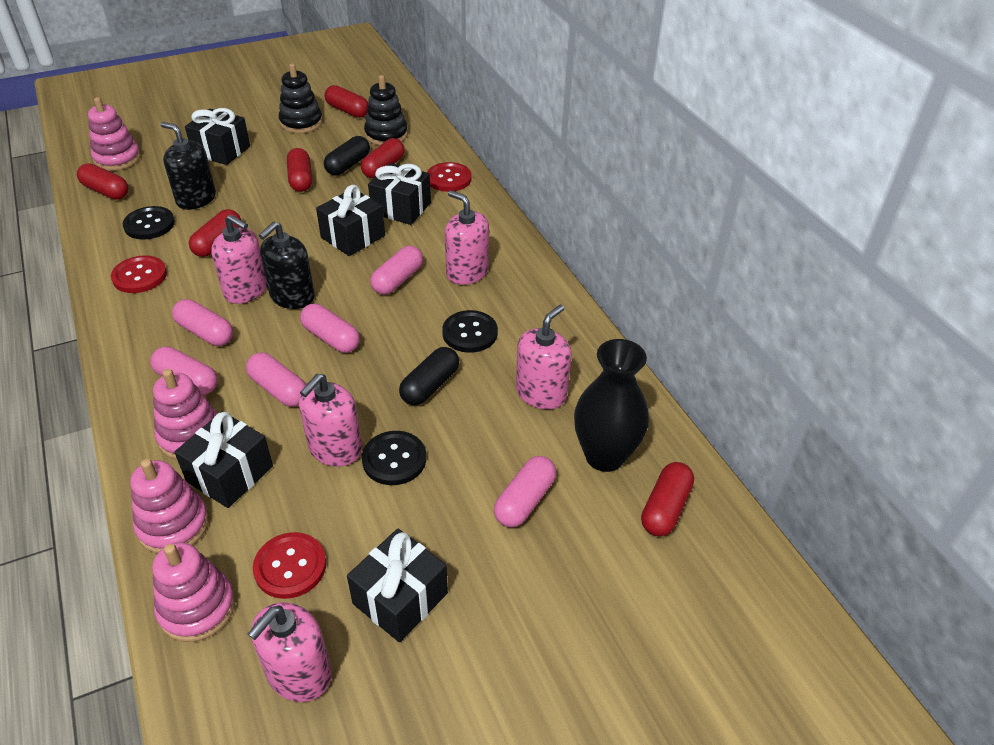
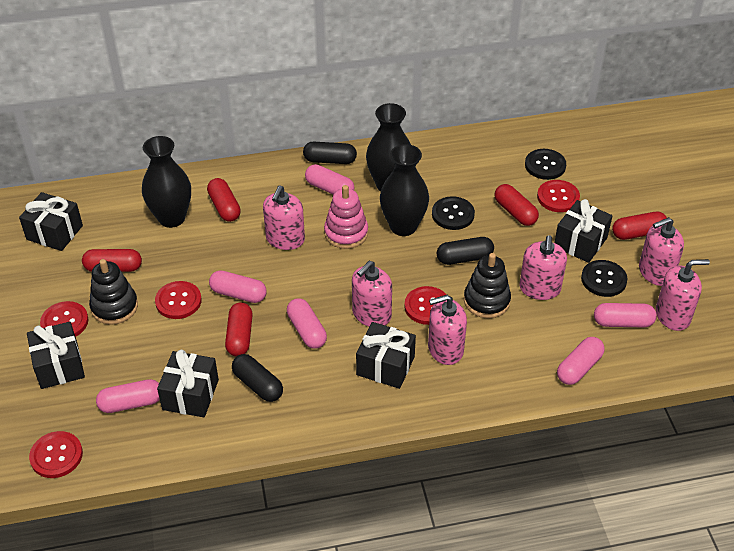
black capsule: [324,136,370,175] [399,347,459,405] = 2 -> [232,354,283,402] [303,142,357,164] [437,237,494,265] = 3
black soap dispenser: [161,122,216,210] [259,221,315,309] = 2 -> none = 0
black vase: [574,339,649,472] = 1 -> [142,136,191,228] [366,103,411,191] [380,144,429,236] = 3
pink soap dispenser: [211,214,267,304] [248,602,332,702] [299,374,362,467] [445,190,489,285] [516,305,572,409] = 5 -> [263,186,305,250] [352,261,392,327] [428,295,467,365] [519,235,567,300] [639,217,684,286] [656,259,710,331] = 6
pink stacking toy: [88,97,141,171] [131,459,209,554] [152,542,235,642] [153,369,218,459] = 4 -> [324,185,368,249] = 1
red button: [111,255,167,293] [253,532,326,599] [427,162,472,192] = 3 -> [29,431,83,478] [40,301,88,337] [155,281,202,319] [404,286,447,325] [537,180,580,212] = 5
red capsule: [77,163,129,200] [189,209,241,257] [287,148,312,192] [325,85,369,118] [361,138,405,178] [641,462,694,536] = 6 -> [82,249,142,272] [207,178,241,222] [225,302,253,356] [495,184,539,226] [612,212,667,240] = 5

